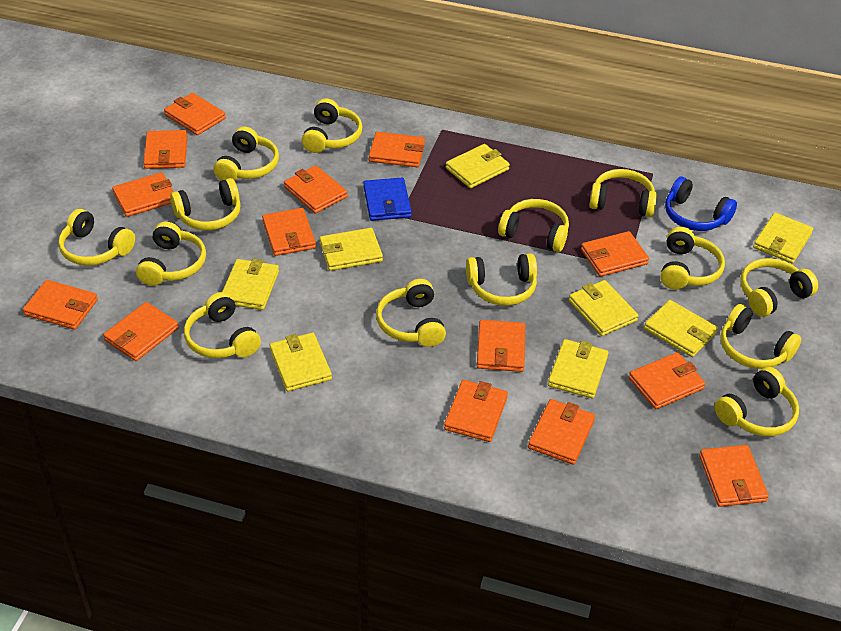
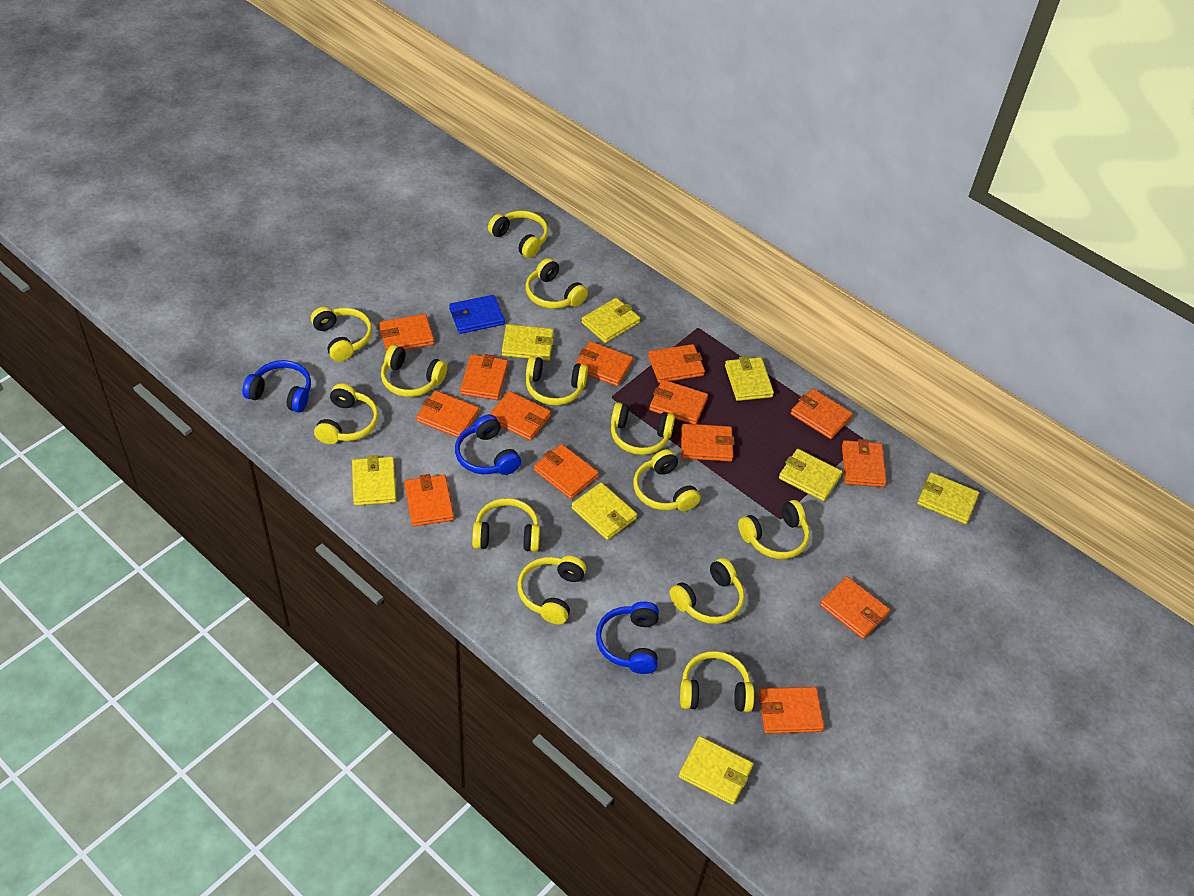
blue headphones: [665,177,737,231] = 1 -> [242,360,311,413] [455,415,521,475] [596,602,659,674] = 3
yellow headphones: [58,209,135,266] [136,222,206,286] [170,178,241,230] [184,292,261,358] [214,126,279,181] [301,99,362,153] [376,279,446,347] [466,253,537,306] [498,199,569,252] [589,169,657,217] [660,227,725,290] [714,367,799,436] [720,304,801,369] [740,258,818,317] = 14 -> [311,307,372,362] [314,383,379,444] [381,345,447,397] [472,498,540,552] [488,210,548,258] [517,556,586,625] [526,258,588,309] [526,356,588,406] [611,402,675,455] [633,449,701,511] [670,558,745,624] [680,651,754,712] [738,500,810,559] = 13

